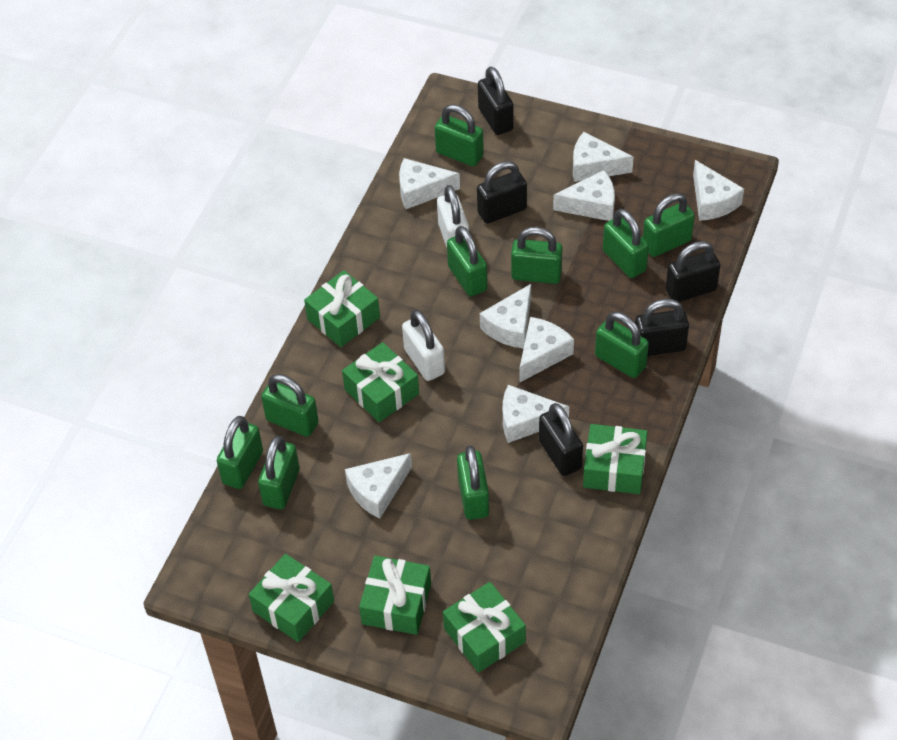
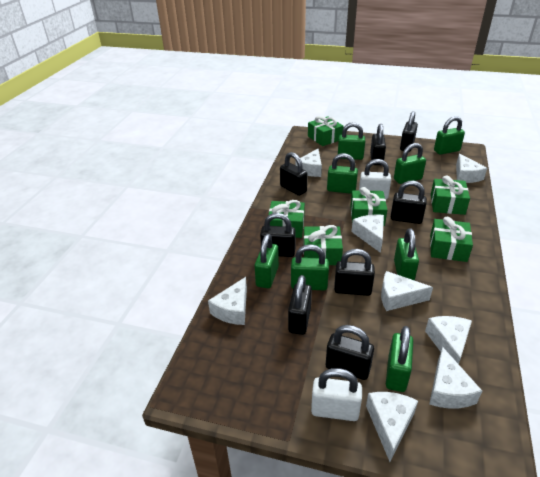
black padlock: [477,161,527,224] [478,67,514,135] [539,403,583,476] [635,299,689,356] [666,241,720,302] = 5 -> [260,213,296,257] [280,152,307,196] [288,275,312,335] [326,325,374,380] [334,249,375,296] [370,124,386,165] [391,181,427,224] [400,111,418,152] = 8
green padlock: [217,416,263,489] [258,435,300,509] [261,374,319,437] [435,104,484,167] [447,226,487,296] [457,445,489,520] [511,227,562,284] [595,312,649,378] [603,209,649,278] [643,193,695,257] = 10 -> [255,234,279,288] [291,244,329,290] [327,153,358,194] [338,122,365,160] [386,326,413,392] [394,143,426,184] [394,228,419,281] [434,116,465,155] = 8

